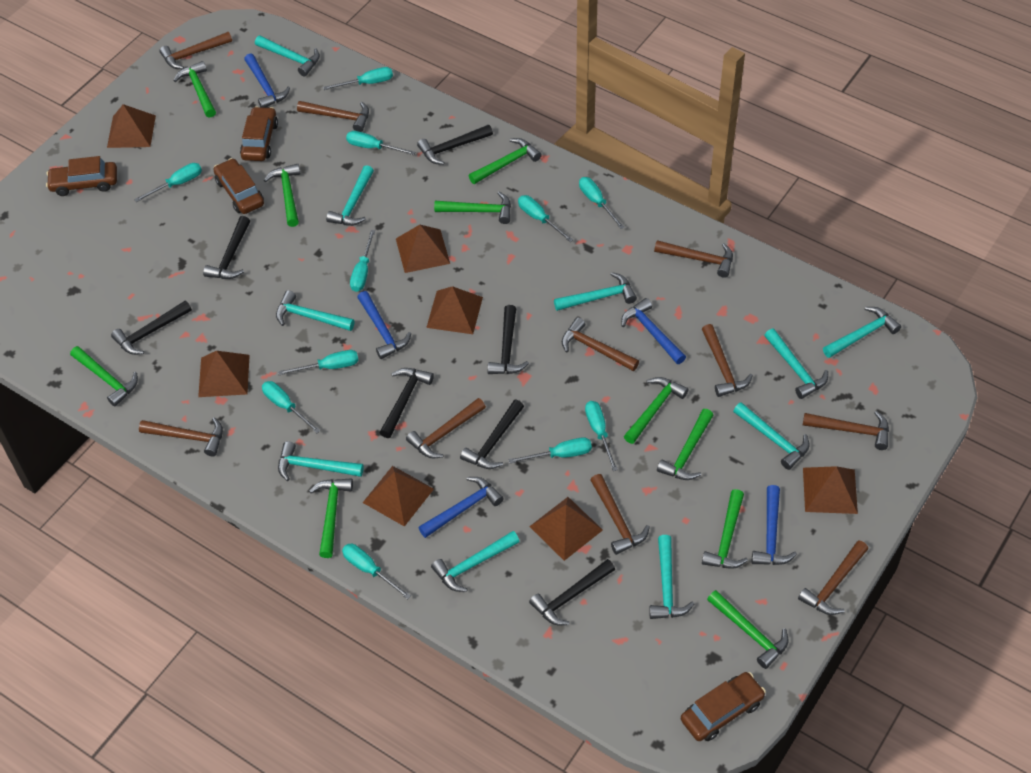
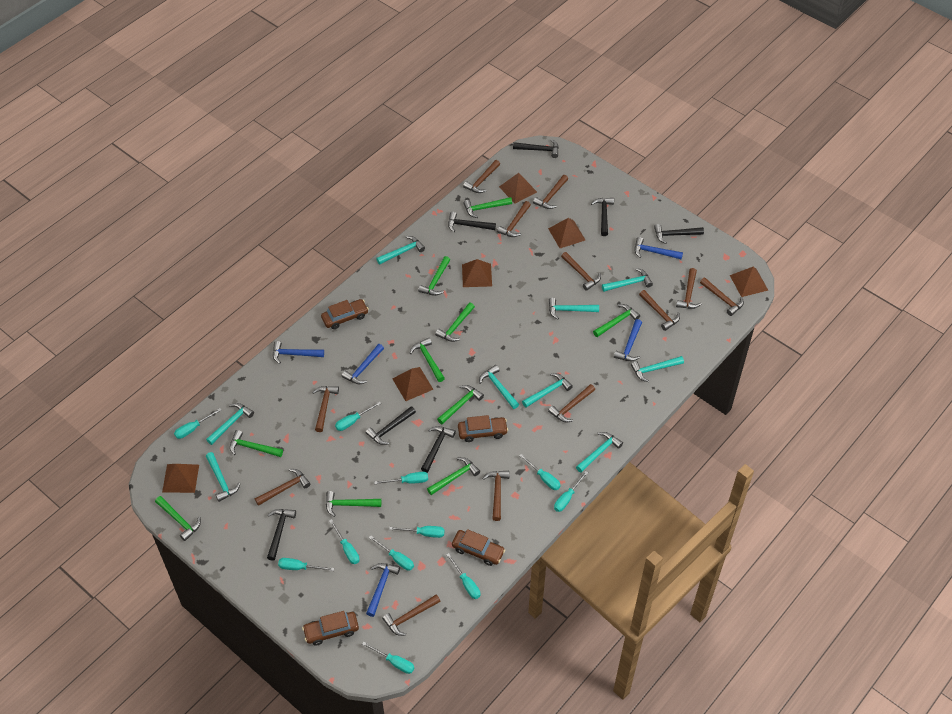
brown hammer: [139,418,223,457] [159,32,232,69] [297,101,369,132] [406,398,486,458] [562,317,639,371] [590,474,650,555] [654,240,733,278] [702,324,753,397] [798,540,868,615] [803,411,889,450] = 10 -> [255,469,310,506] [312,386,339,432] [382,594,441,636] [463,160,500,193] [482,471,510,521] [497,201,531,237] [533,175,568,209] [548,384,595,422] [561,252,601,291] [639,290,680,331] [676,268,702,309] [700,277,744,316] = 12
brown pyramid: [107,104,156,148] [198,351,250,397] [363,466,434,527] [396,225,450,273] [426,286,483,334] [529,497,603,561] [803,466,858,514] = 7 -> [162,464,199,493] [393,367,434,401] [462,259,492,287] [499,173,537,204] [548,218,585,248] [730,267,768,297] = 6
turquoise hammer: [255,36,320,76] [276,290,355,331] [278,441,364,481] [326,165,374,226] [431,531,520,592] [554,272,637,311] [649,535,694,619] [733,402,809,470] [764,329,828,399] [823,307,901,358] = 10 -> [206,403,254,445] [206,452,241,502] [376,236,425,265] [479,365,519,409] [522,373,573,408] [549,298,599,319] [576,432,623,473] [602,268,653,292] [631,356,684,382] = 9

